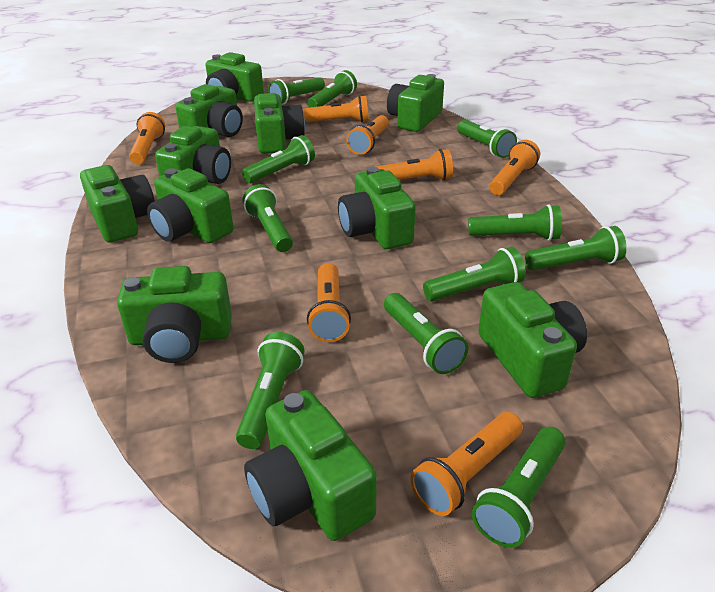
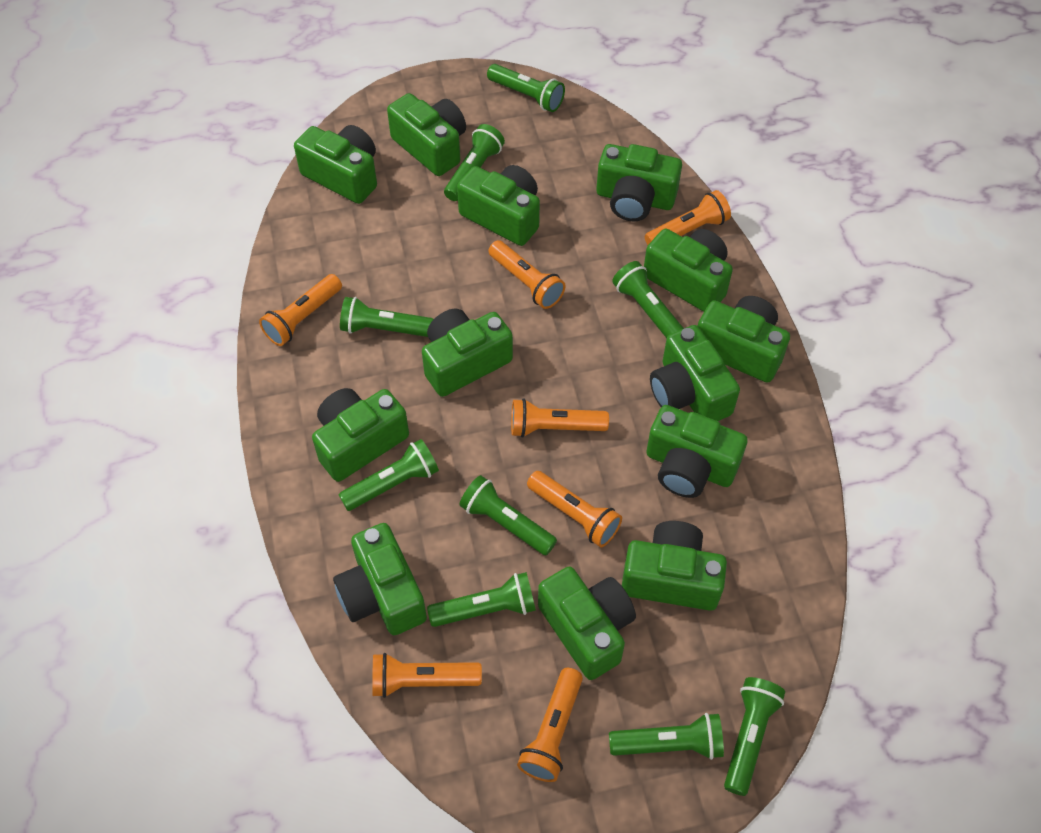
green camera: [80,165,155,243] [117,266,232,363] [147,168,233,243] [155,126,231,184] [176,84,243,137] [206,52,264,102] [244,390,377,541] [254,93,305,154] [338,167,416,249] [387,74,444,132] [478,282,587,398] = 11 -> [294,125,377,204] [312,388,409,482] [333,523,427,635] [387,93,466,176] [422,309,513,397] [457,165,540,246] [538,567,636,680] [596,144,682,221] [622,521,727,611] [644,229,733,312] [646,405,748,498] [650,325,740,421] [698,296,790,383] = 13
green flashlight: [236,332,304,449] [242,135,315,183] [243,184,293,252] [268,77,325,105] [308,70,357,108] [384,293,468,374] [423,247,526,302] [457,120,517,158] [468,204,562,241] [472,427,566,548] [525,226,627,271] = 11 -> [339,439,439,511] [340,297,434,337] [427,572,536,627] [444,124,505,201] [459,475,557,555] [487,64,565,112] [609,713,724,760] [612,261,684,338] [724,677,785,796] = 9

